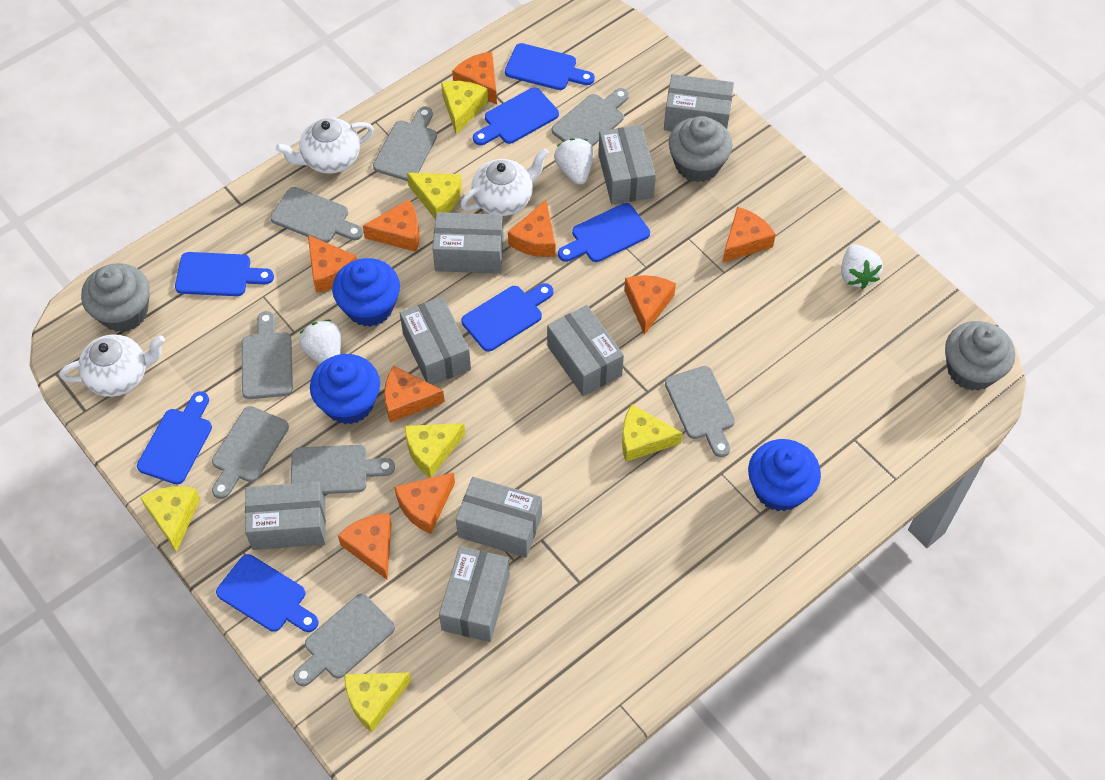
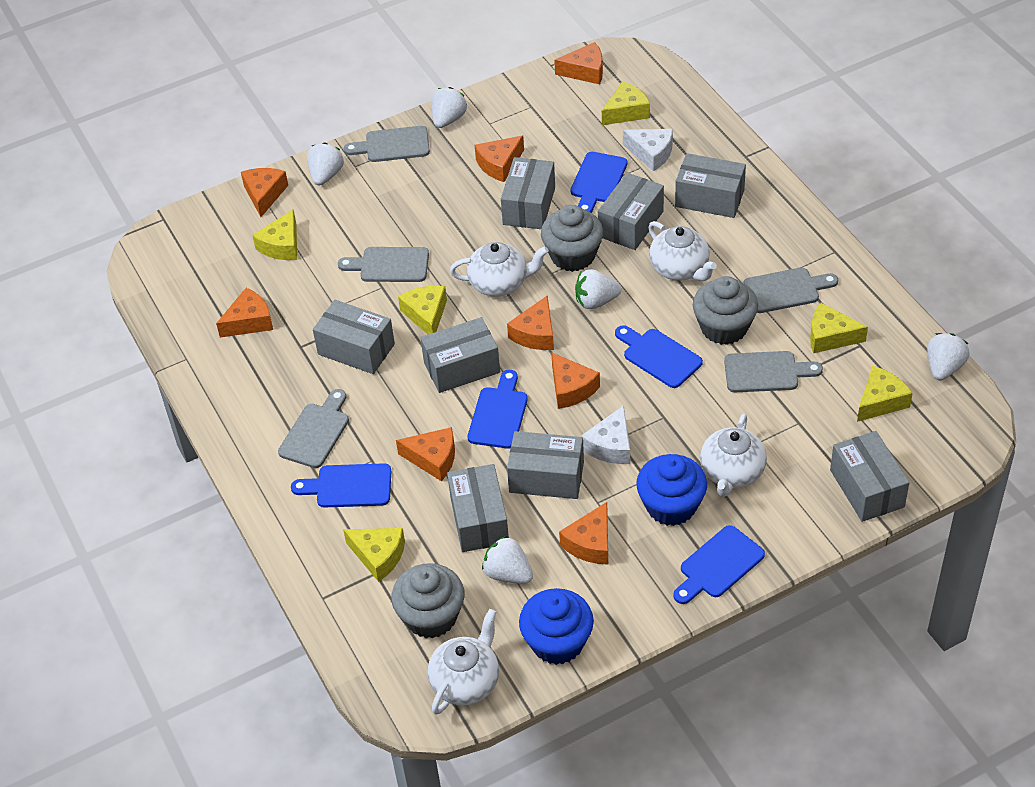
blue cupcake: [310,354,380,424] [332,258,400,327] [748,439,821,512] = 3 -> [519,588,594,665] [636,454,707,526] = 2
blue cutting board: [137,391,212,485] [175,252,274,296] [216,554,318,632] [462,283,553,352] [473,88,559,145] [505,43,595,90] [558,203,650,262] = 7 -> [291,463,392,508] [468,370,528,449] [571,152,628,213] [615,325,703,388] [673,525,765,604] = 5
grey cutting board: [212,406,289,499] [242,311,293,399] [270,187,363,243] [291,445,395,494] [293,594,395,686] [373,106,437,181] [552,88,629,147] [665,366,735,457] = 8 -> [278,389,349,468] [338,247,429,282] [344,126,430,162] [724,351,823,392] [743,268,838,313] = 5
orange cheese: [308,235,357,293] [338,513,391,580] [363,200,420,252] [384,366,445,423] [394,472,455,534] [452,52,497,105] [508,200,555,257] [624,275,676,335] [722,207,776,263] = 9 -> [216,288,273,338] [241,168,288,217] [396,427,455,481] [475,136,524,182] [507,296,554,350] [551,352,600,409] [554,42,603,85] [559,502,608,565] = 8
white cheese: none = 0 -> [581,405,630,464] [623,129,673,172] = 2
white strawberry: [299,320,341,364] [554,138,593,185] [841,244,883,289] = 3 -> [307,142,344,185] [432,87,467,128] [482,536,533,584] [575,269,622,309] [927,333,970,380] = 5
white teapot: [60,334,165,397] [276,118,374,174] [460,148,549,216] = 3 -> [428,609,499,715] [450,242,549,296] [648,221,717,281] [700,414,767,497] = 4

